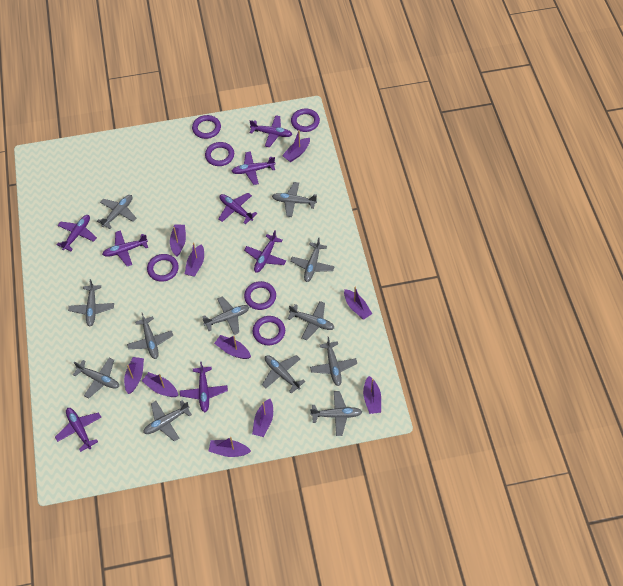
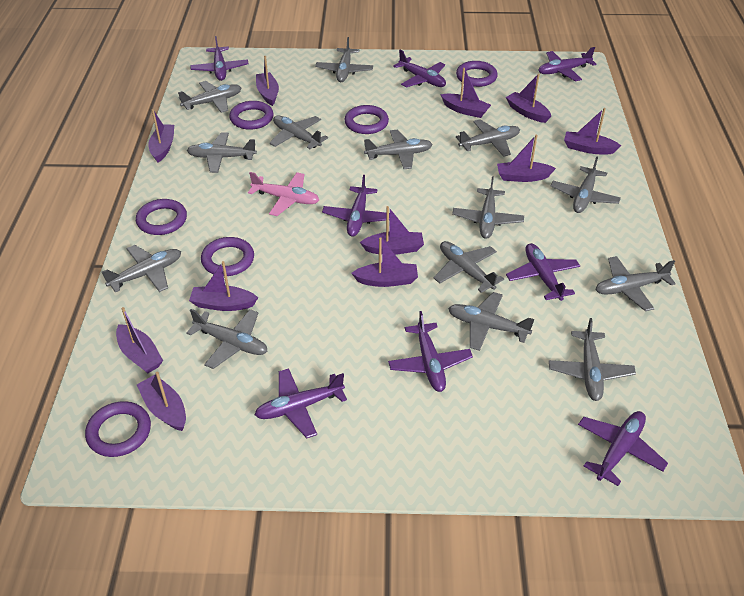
grey plane: [68,279,114,326] [73,357,119,398] [97,195,136,229] [127,313,173,359] [143,400,192,441] [202,297,249,335] [262,355,305,394] [272,182,317,217] [287,301,334,340] [290,237,335,282] [310,337,357,386] [310,391,362,436] = 12 -> [102,245,181,293] [178,81,241,113] [186,309,268,369] [187,132,257,173] [269,115,328,149] [315,37,373,82] [364,130,433,169] [433,241,504,293] [448,292,535,351] [452,177,524,239] [456,119,520,157] [549,318,636,401] [551,157,621,213] [595,256,676,311] = 14
pink plane: none = 0 -> [248,172,319,216] = 1
purple boat: [124,357,144,394] [142,372,178,397] [170,224,186,256] [185,242,204,277] [209,437,251,457] [214,335,251,359] [252,399,273,437] [282,130,310,162] [344,287,372,320] [363,376,381,414] = 10 -> [116,307,163,373] [137,372,186,431] [148,109,174,162] [189,261,258,311] [256,56,279,106] [351,237,418,287] [360,206,424,255] [440,68,491,118] [497,135,556,182] [506,74,551,123] [564,108,621,154] = 11

